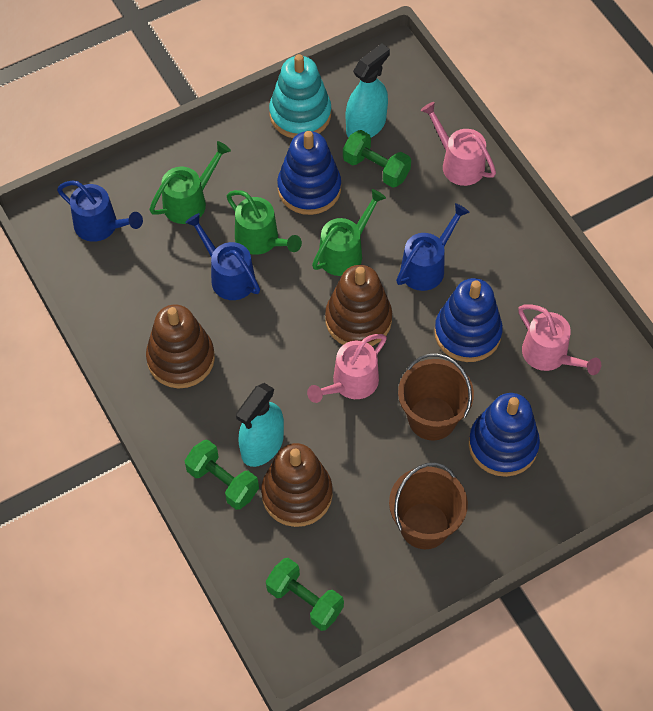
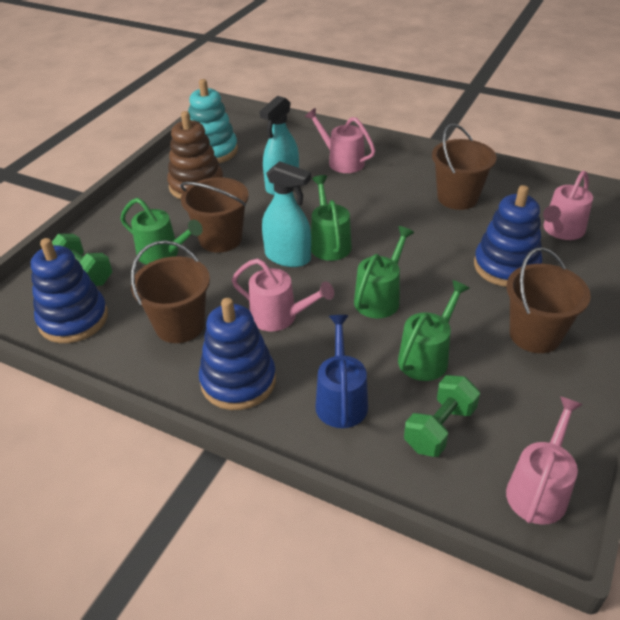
blue watering can: [57,181,143,242] [185,213,260,300] [396,203,470,291] = 3 -> [315,315,368,428] = 1
brown bucket: [389,462,468,549] [398,353,474,440] = 2 -> [131,240,210,343] [180,177,249,253] [432,123,497,210] [507,247,591,353] = 4
brown stacking toy: [146,305,215,388] [261,443,333,527] [325,265,392,346] = 3 -> [167,111,223,199] = 1
green dumbbell: [185,440,259,510] [266,558,344,631] [343,130,411,188] = 3 -> [52,234,112,286] [404,375,480,457] = 2
green watering can: [149,141,231,224] [227,190,302,255] [312,189,386,276] = 3 -> [120,198,203,265] [311,175,352,261] [354,226,414,318] [398,280,470,381] = 4
pink watering can: [307,334,387,403] [420,102,496,186] [518,305,601,375] = 3 -> [232,258,334,331] [305,108,375,173] [506,396,583,525] [543,171,593,240] = 4

